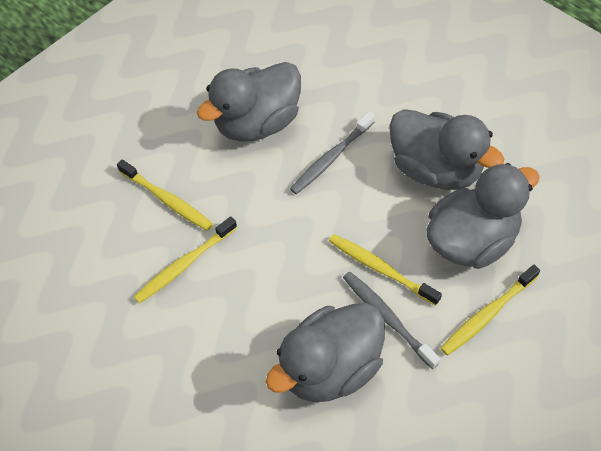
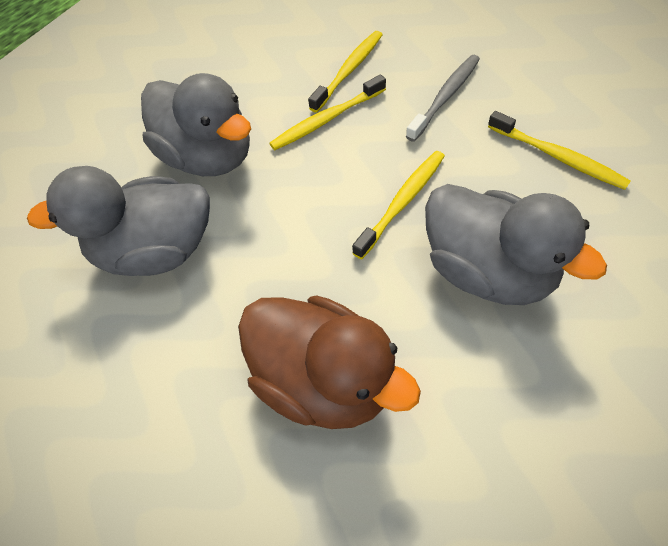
brown duck: none = 0 -> [238,295,421,429] = 1
grey duck: [197,62,301,142] [266,303,385,402] [389,109,504,190] [427,163,540,269] = 4 -> [27,166,210,276] [141,73,251,176] [425,184,607,305] = 3
grey toothbrush: [290,112,375,194] [343,272,441,369] = 2 -> [406,55,480,142] = 1

